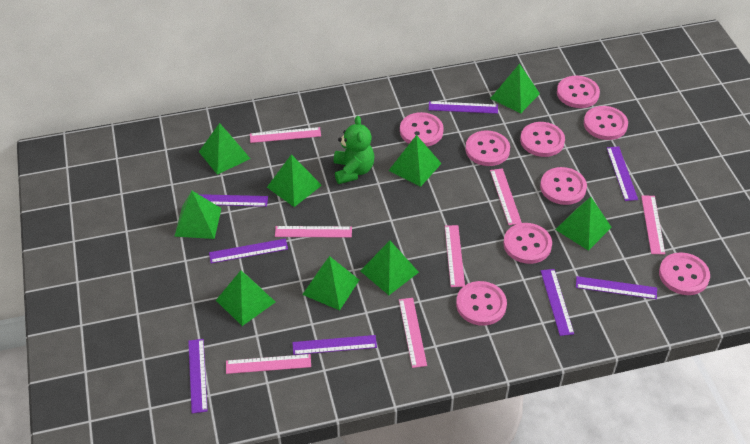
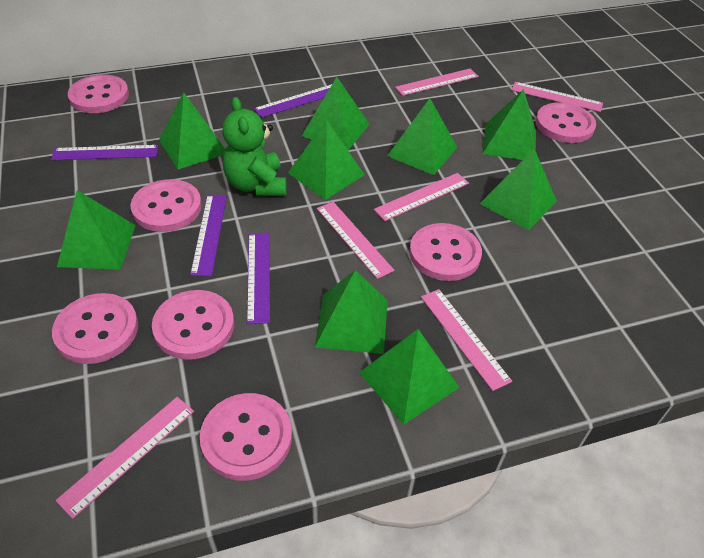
pink button: [400,112,444,147] [456,281,507,326] [465,130,510,166] [503,223,552,264] [520,122,565,157] [540,167,587,205] [557,76,600,108] [584,106,628,140] [659,252,710,295] = 9 -> [52,293,138,364] [68,75,129,113] [130,179,202,232] [152,290,234,360] [200,393,292,481] [409,223,482,281] [535,102,596,143] = 7
pink ruler: [226,354,311,374] [250,127,321,143] [275,226,352,238] [399,298,427,368] [445,225,465,287] [490,168,522,225] [641,195,665,254] = 7 -> [56,397,194,519] [317,202,395,279] [374,173,469,221] [395,68,479,96] [421,289,512,391] [511,82,603,112] = 6
purple ruler: [188,339,208,414] [199,194,268,207] [209,239,288,263] [292,335,377,355] [429,101,498,114] [541,269,574,336] [576,276,657,299] [607,146,638,201] = 8 -> [51,145,158,160] [190,195,227,276] [247,233,270,324] [254,84,332,117] = 4

